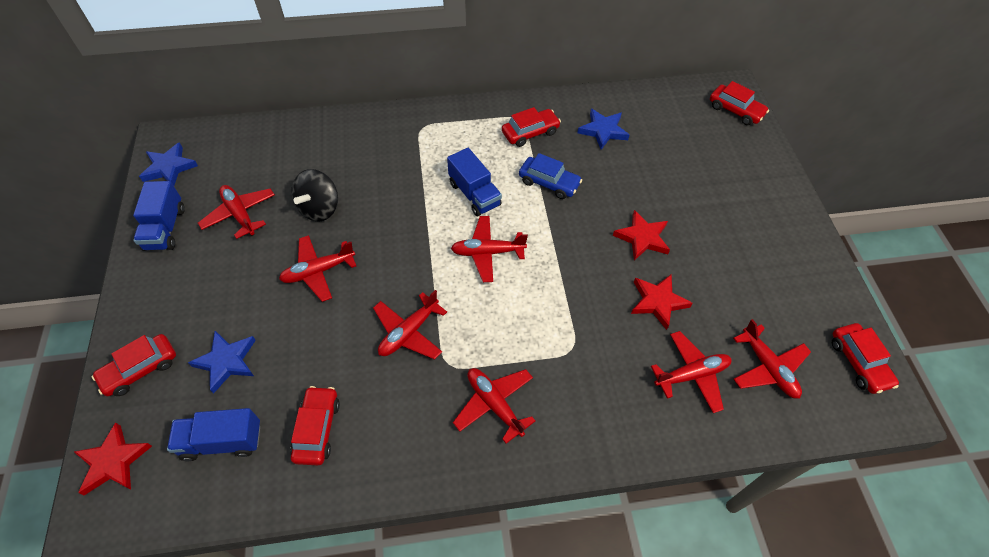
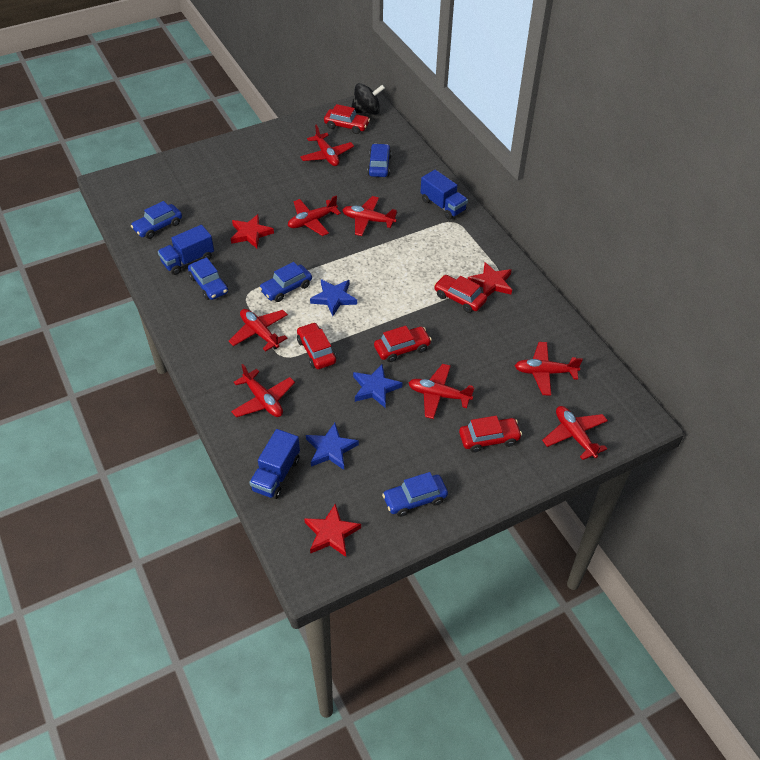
blue car: [519,153,582,199] = 1 -> [131,201,182,239] [188,257,228,300] [259,262,312,302] [367,143,391,177] [382,472,448,517] = 5
red plane: [198,185,275,239] [279,235,356,302] [373,290,447,360] [451,216,528,282] [453,368,536,444] [651,331,731,413] [733,319,811,398] = 7 -> [229,309,288,352] [231,364,295,417] [288,195,341,236] [300,125,354,166] [342,196,397,236] [409,364,474,419] [515,342,583,396] [542,406,608,460] = 8

